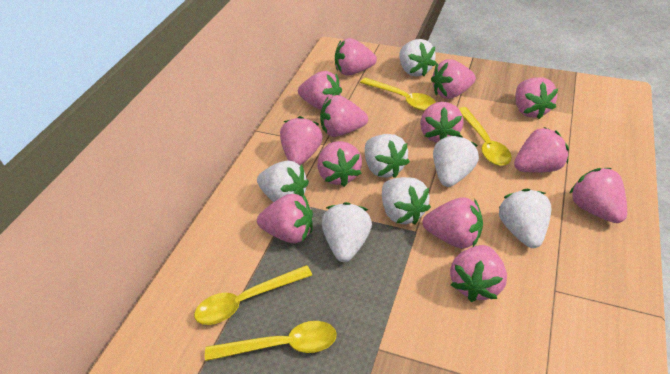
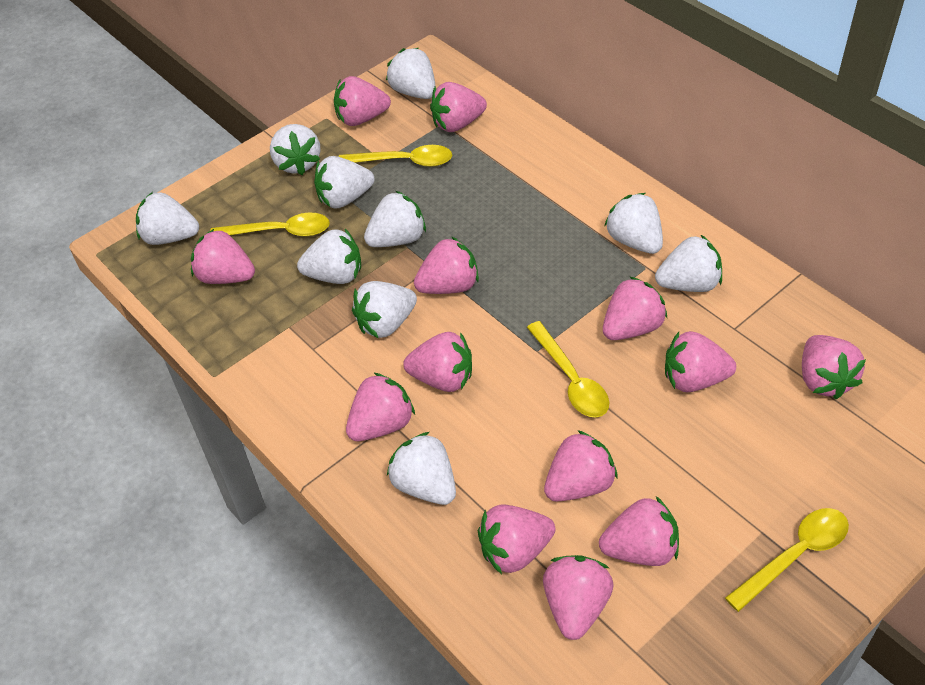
white strawberry: [257,160,309,202] [322,202,372,262] [365,134,410,178] [382,177,431,225] [400,39,436,77] [433,135,479,187] [499,189,551,248] = 7 -> [136,192,199,245] [270,124,321,175] [297,229,361,284] [314,156,374,209] [352,281,417,338] [364,191,426,247] [386,48,436,99] [387,432,456,505] [604,193,663,254] [655,235,722,292] = 10

